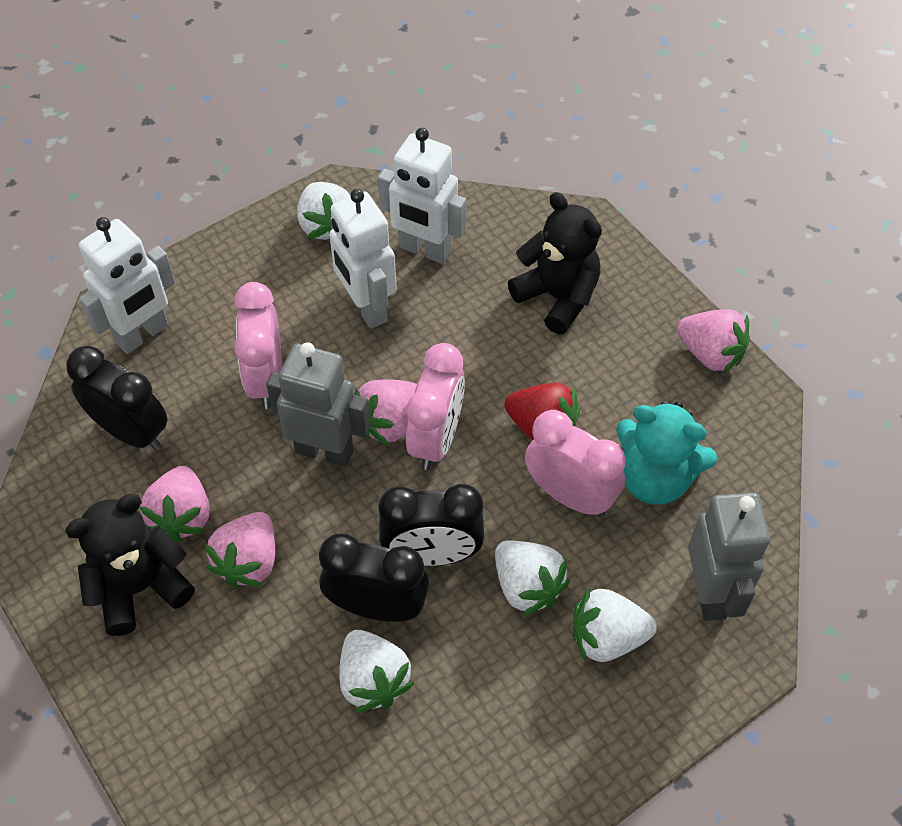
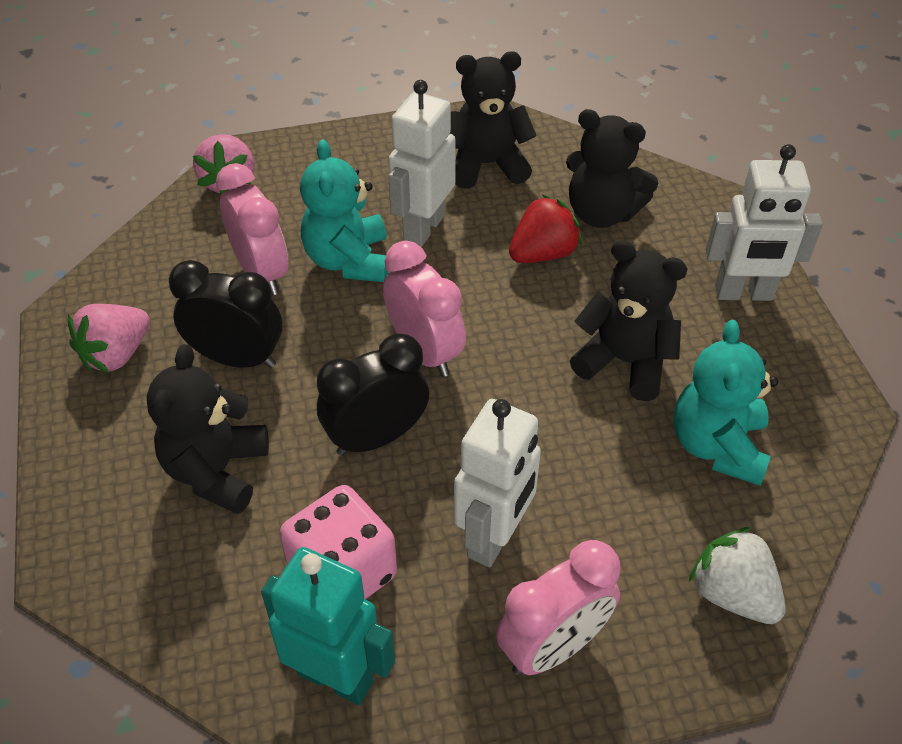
black clock: [66,346,168,451] [319,533,429,622] [379,484,485,566] = 3 -> [169,260,283,368] [317,333,429,456] = 2
black teddy bear: [65,494,195,636] [508,192,602,334] = 2 -> [146,344,269,514] [450,51,537,189] [566,109,658,228] [570,240,688,401] = 4
grey robot: [266,342,371,467] [688,492,770,621] = 2 -> none = 0
pink dice: none = 0 -> [280,485,397,599] = 1
pink strawberry: [140,466,210,543] [205,512,275,588] [355,379,417,446] [676,309,750,374] = 4 -> [68,304,150,373] [193,134,255,195] = 2
turquoise robot: none = 0 -> [261,547,395,705] = 1
turquoise teddy bear: [616,401,718,505] = 1 -> [300,140,389,282] [674,320,778,486] = 2
white strawberry: [297,182,350,240] [339,630,414,712] [495,541,570,616] [573,588,657,662] = 4 -> [689,527,786,624] = 1

